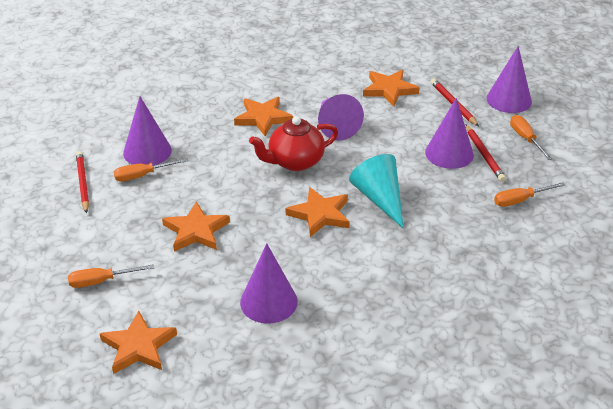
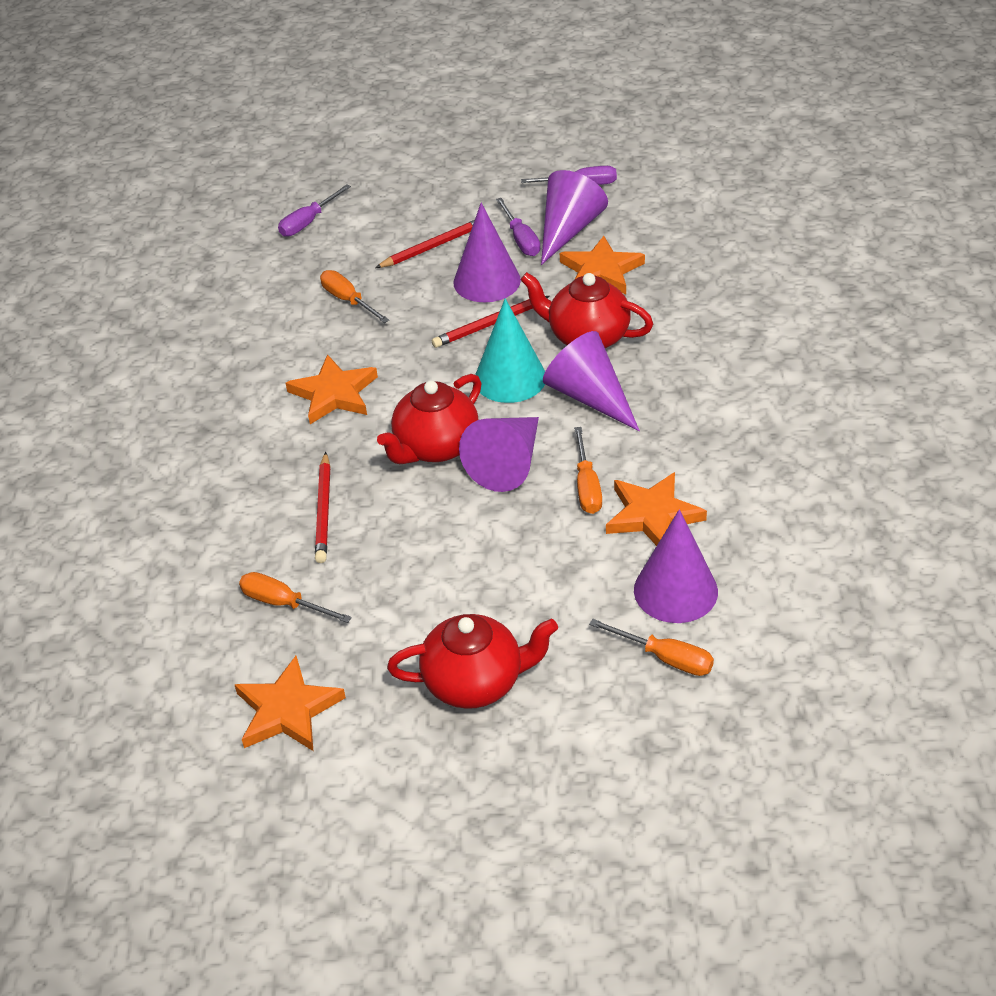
orange star: [100,311,177,374] [162,201,230,252] [234,97,293,136] [286,187,350,237] [363,70,420,106] = 5 -> [235,656,346,751] [286,354,378,424] [560,236,645,294] [606,472,707,546] = 4
purple screwdriver: none = 0 -> [278,184,351,237] [496,198,540,256] [521,166,617,185] = 3
red teapot: [249,116,338,171] = 1 -> [377,374,482,464] [387,614,558,709] [521,272,653,348] = 3

